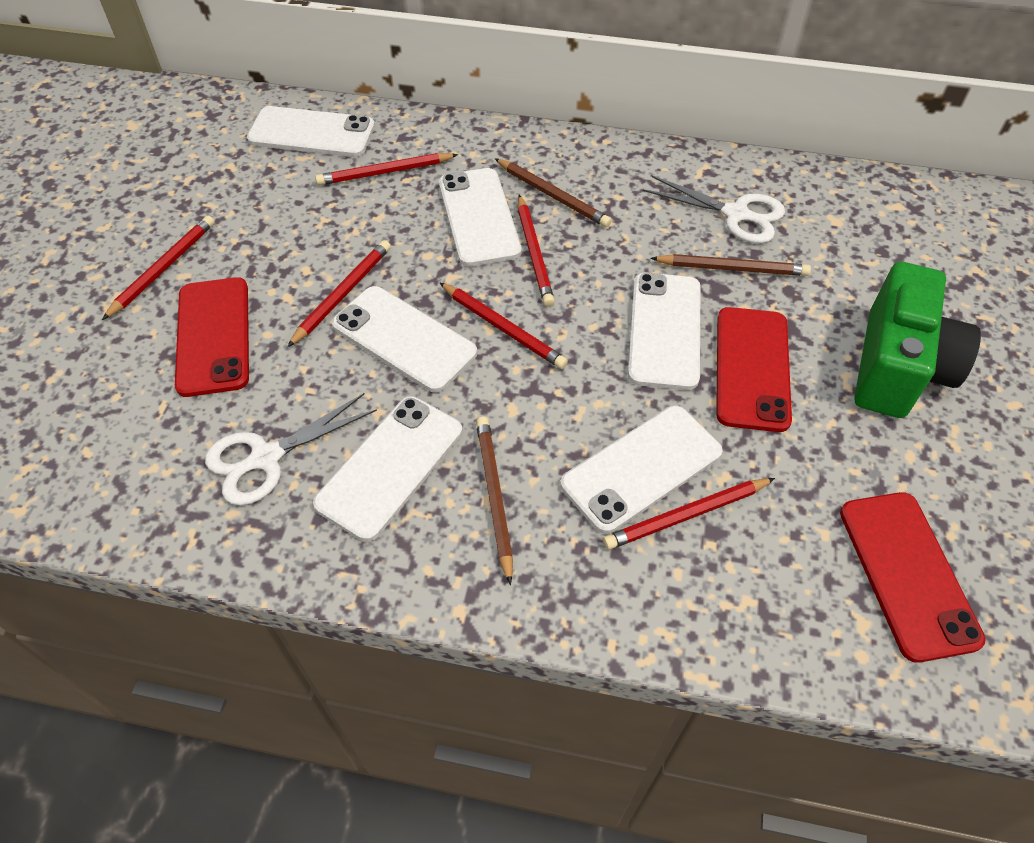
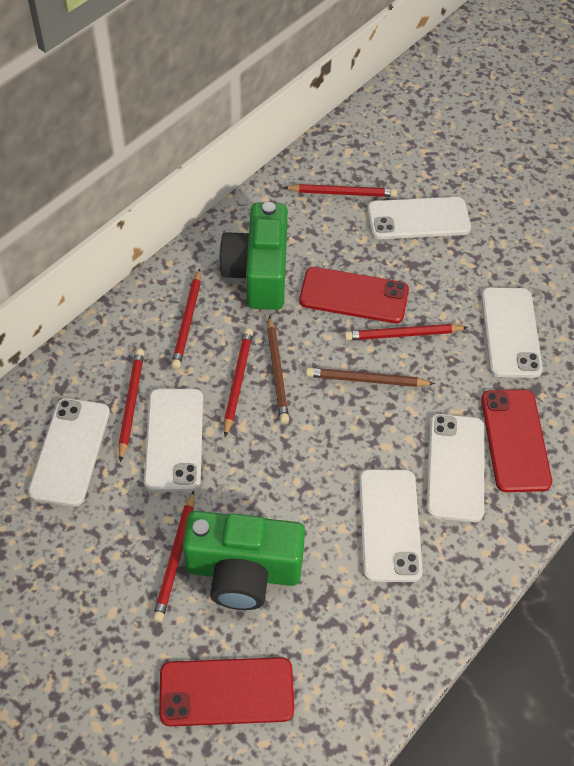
brown pencil: [476,417,513,585] [495,158,612,227] [650,254,811,276] = 3 -> [267,315,289,423] [306,367,435,387] = 2
green camera: [854,262,981,418] = 1 -> [183,511,305,610] [219,202,288,310] = 2
white scissors: [205,393,377,506] [642,175,785,244] = 2 -> none = 0

